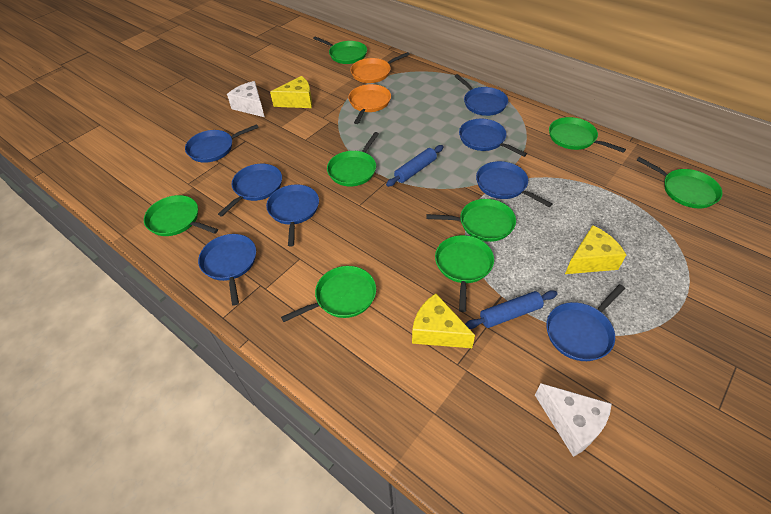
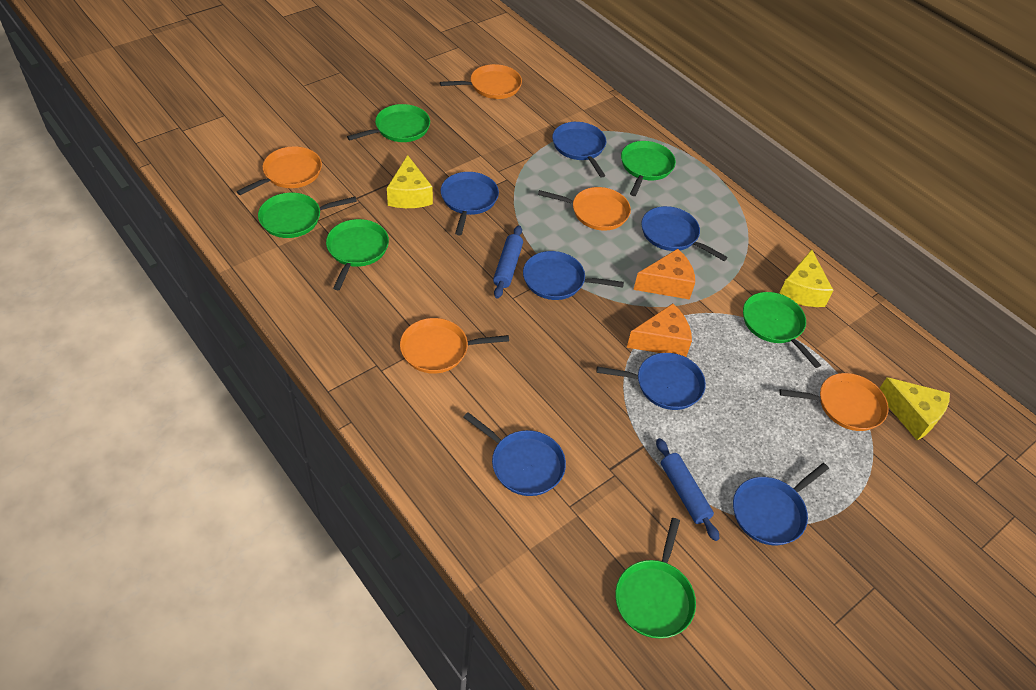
blue pan: [185,124,259,163] [198,234,256,306] [218,164,282,217] [266,184,319,247] [455,74,508,116] [459,119,527,157] [476,161,552,207] [546,284,625,361] = 8 -> [441,172,499,235] [463,412,566,496] [523,251,624,300] [552,122,606,177] [596,353,706,410] [641,206,728,261] [733,463,829,545] = 7
green pan: [144,195,218,236] [281,266,376,322] [313,36,367,64] [327,132,379,186] [426,199,516,242] [435,235,494,312] [549,117,626,153] [637,157,723,208] = 8 -> [258,193,357,238] [326,219,389,290] [347,104,430,142] [615,518,696,638] [621,141,676,196] [743,292,821,368] = 6
orange cheese: none = 0 -> [627,304,692,357] [633,249,695,300] = 2
orange pan: [348,84,391,124] [350,52,410,83] = 2 -> [237,146,322,195] [400,318,509,374] [440,64,522,99] [538,187,631,231] [779,373,889,431] = 5
white cheese: [227,81,265,117] [535,383,612,457] = 2 -> none = 0

